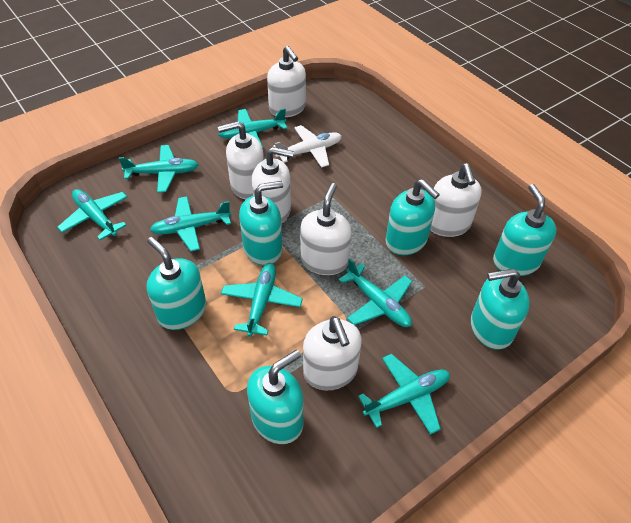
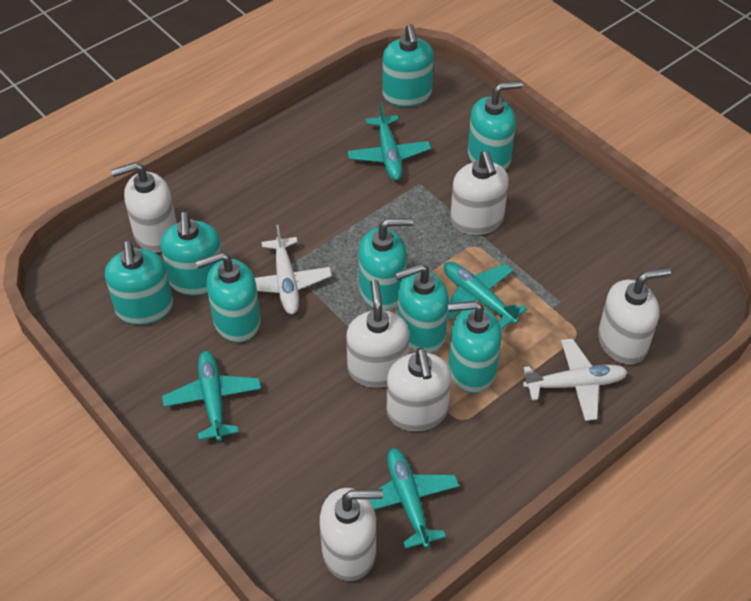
turquoise plane: [57,189,127,240] [119,145,199,193] [150,196,231,252] [218,108,287,148] [221,263,303,337] [339,258,412,327] [358,354,450,435] = 7 -> [162,351,261,441] [348,102,431,180] [369,448,459,549] [444,262,527,330] = 4
turquoise soap dispenser: [147,237,206,330] [239,181,283,265] [247,350,303,444] [385,179,440,255] [471,268,530,349] [493,184,556,276] = 6 -> [105,241,173,325] [161,212,222,296] [196,252,261,342] [359,218,413,311] [382,24,434,107] [395,263,449,353] [448,301,502,393] [468,81,523,170] = 8
white plane: [273,125,341,168] = 1 -> [255,225,332,314] [523,339,628,421] = 2

